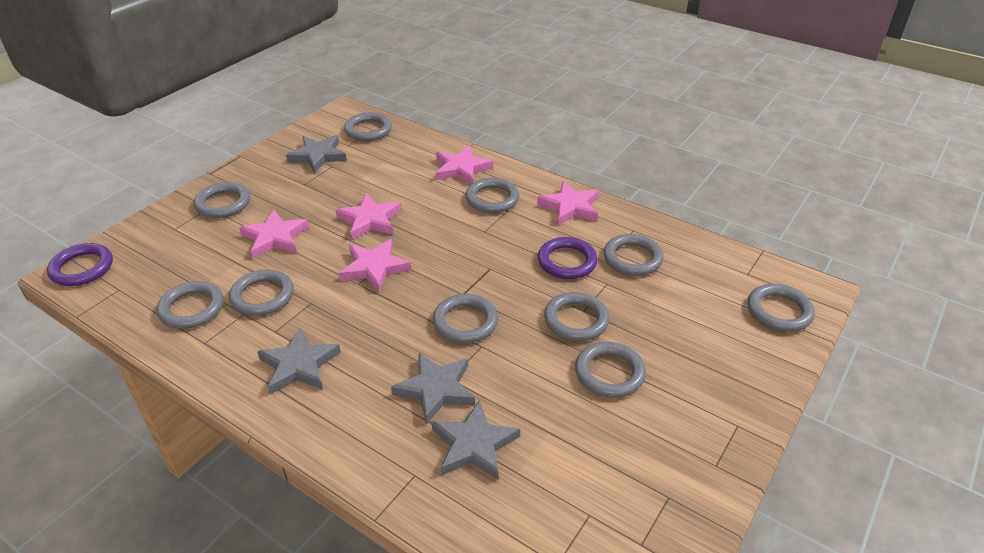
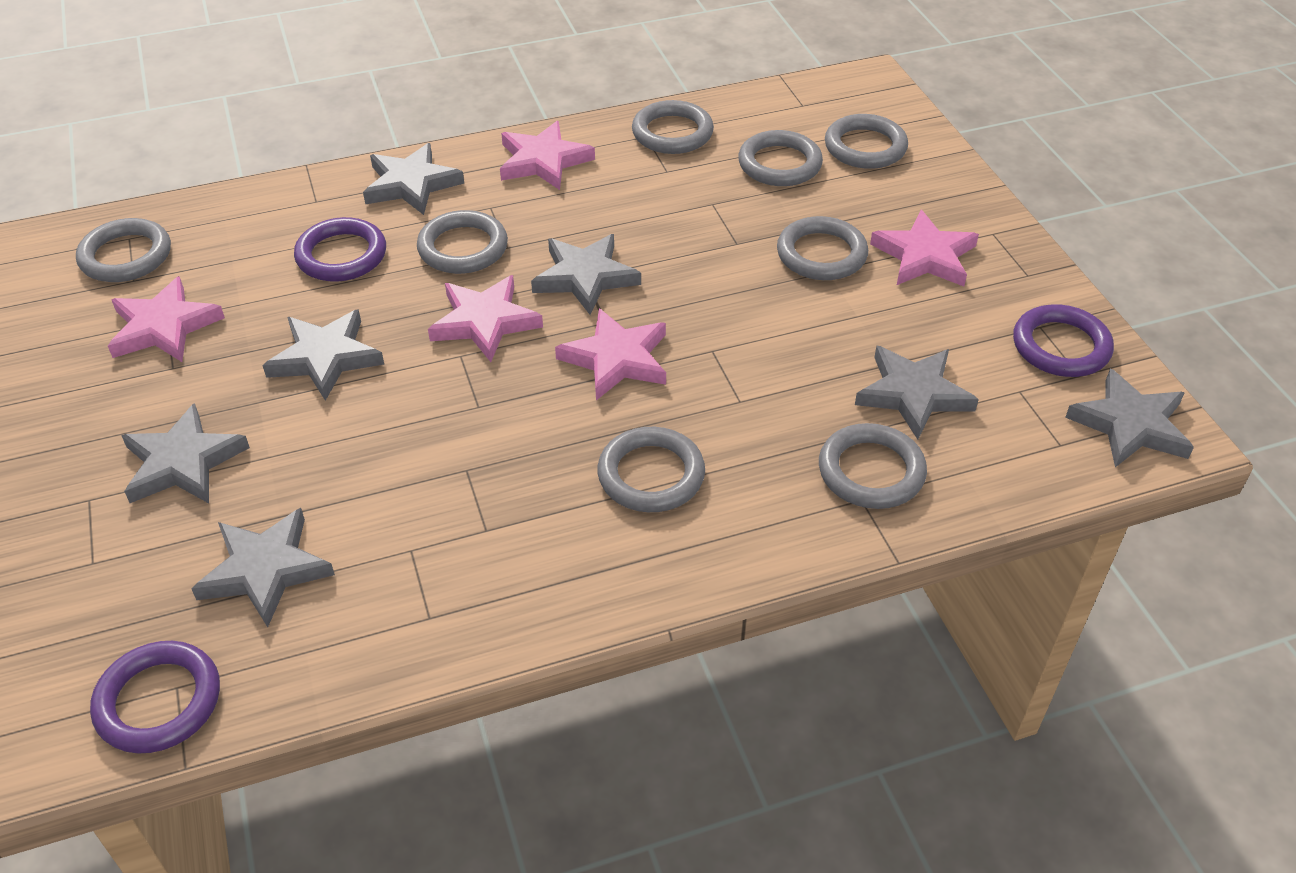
grey ring: [157,281,224,329] [194,182,250,218] [229,270,294,316] [344,112,392,141] [433,294,498,343] [466,178,520,213] [544,292,610,341] [575,342,646,398] [604,234,664,276] [747,284,815,332] = 10 -> [76,218,171,282] [417,210,508,274] [597,427,705,512] [632,100,714,154] [738,130,823,186] [777,216,868,280] [819,423,927,509] [825,114,908,169] = 8
grey star: [257,327,341,394] [286,135,347,173] [391,353,475,425] [432,400,520,480] = 4 -> [121,403,250,503] [191,508,335,627] [262,309,384,401] [363,143,464,215] [531,234,641,315] [855,346,979,440] [1065,369,1194,467] = 7
purple ring: [47,243,113,286] [538,237,598,279] = 2 -> [90,641,220,753] [294,217,386,282] [1013,304,1114,377] = 3

